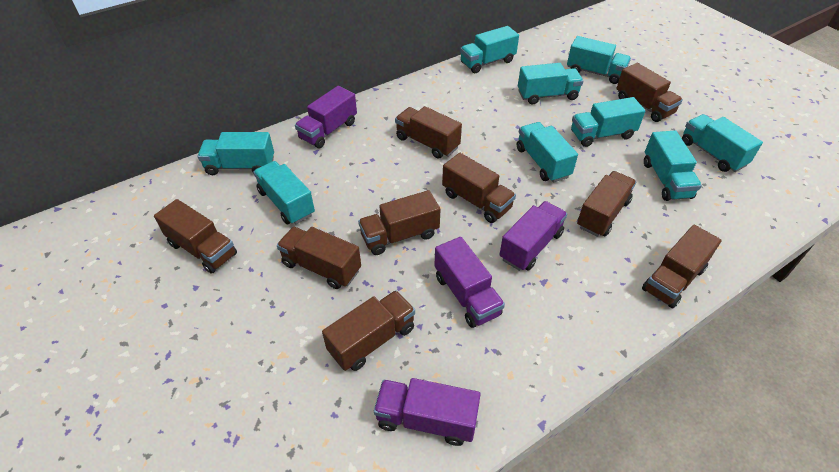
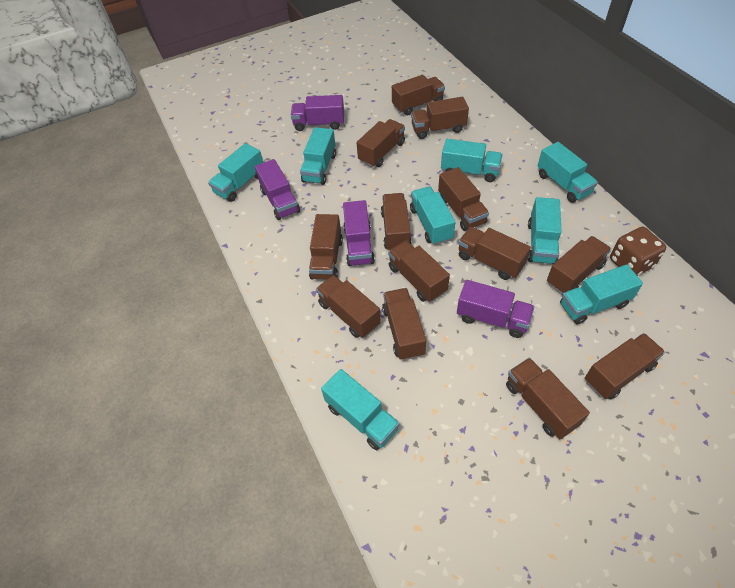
brown dice: none = 0 -> [610,227,666,276] = 1
brown truck: [154,199,237,274] [277,227,361,289] [322,290,415,371] [358,190,440,255] [395,106,462,159] [442,153,516,223] [577,171,636,237] [616,63,683,122] [642,225,722,308] = 9 -> [309,214,343,280] [316,275,381,338] [356,119,405,167] [381,193,412,250] [382,288,426,360] [388,241,450,302] [392,75,445,116] [411,97,469,139] [438,167,489,231] [458,227,531,280] [506,358,590,439] [547,236,611,295] [585,333,665,399] = 13
turquoise truck: [197,132,274,175] [253,161,315,224] [460,26,519,73] [517,122,578,183] [518,63,583,104] [567,36,631,84] [571,97,645,147] [644,130,702,201] [682,114,763,172] = 9 -> [208,143,263,202] [300,127,336,185] [321,369,399,450] [410,186,455,245] [441,139,503,182] [528,197,562,264] [537,142,598,203] [560,264,643,324] = 8

